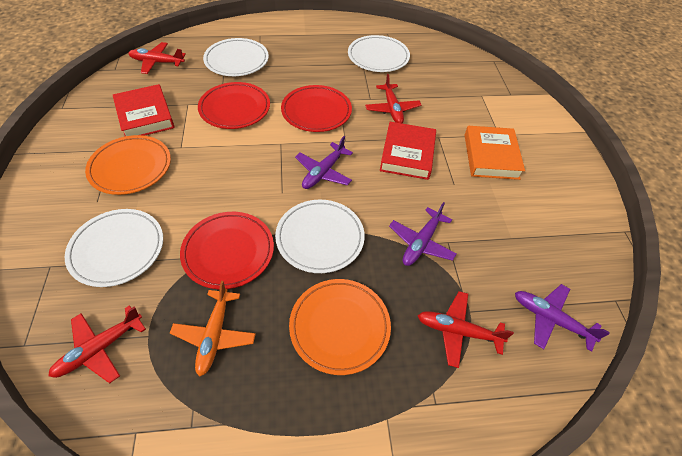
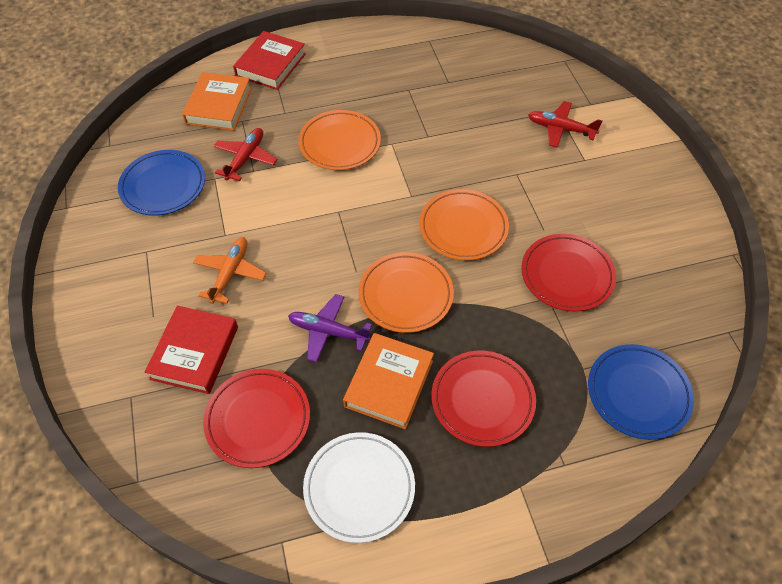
blue plate: none = 0 -> [118,150,205,215] [588,344,694,440] = 2
orange book: [464,126,525,180] = 1 -> [182,72,252,131] [343,333,434,429] = 2
orange plate: [85,135,171,195] [289,279,391,375] = 2 -> [298,110,381,170] [358,252,454,333] [419,189,509,261] = 3
purple plane: [295,136,353,189] [389,202,456,266] [515,284,610,352] = 3 -> [288,294,372,363] = 1
red plane: [49,305,146,383] [128,42,186,74] [365,74,421,123] [418,291,514,368] = 4 -> [214,128,278,181] [528,101,602,148] = 2
white plate: [65,209,163,287] [203,38,269,76] [275,200,365,273] [348,35,410,72] = 4 -> [303,432,415,543] = 1

